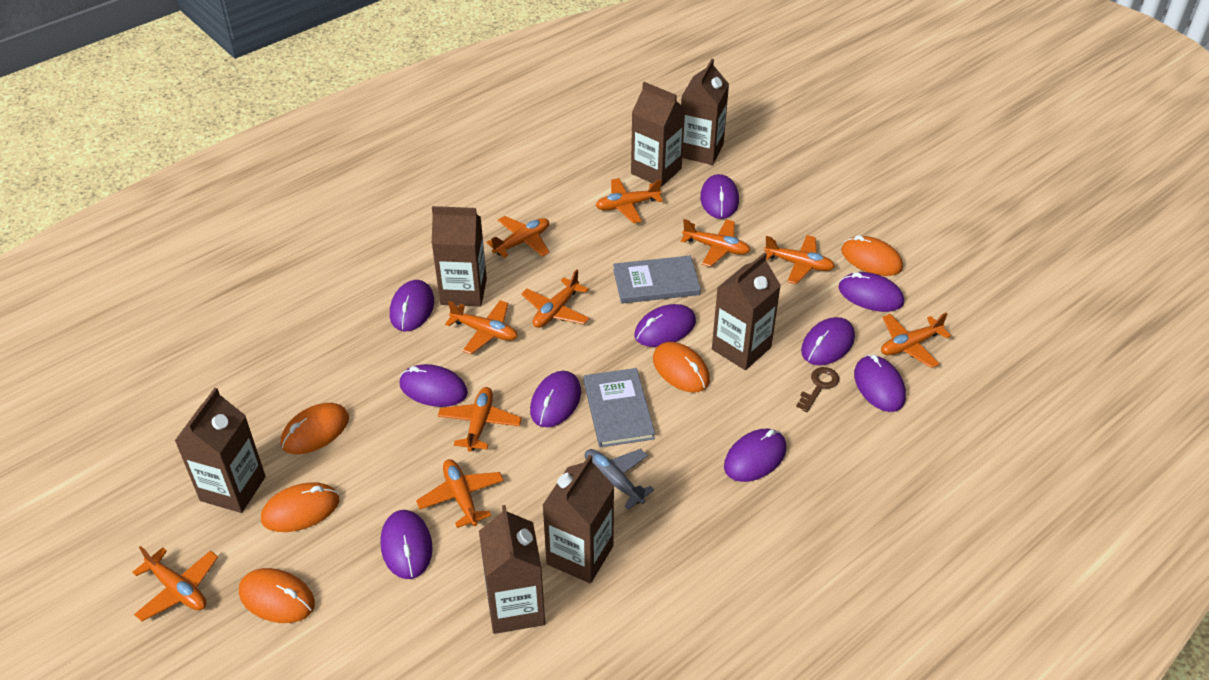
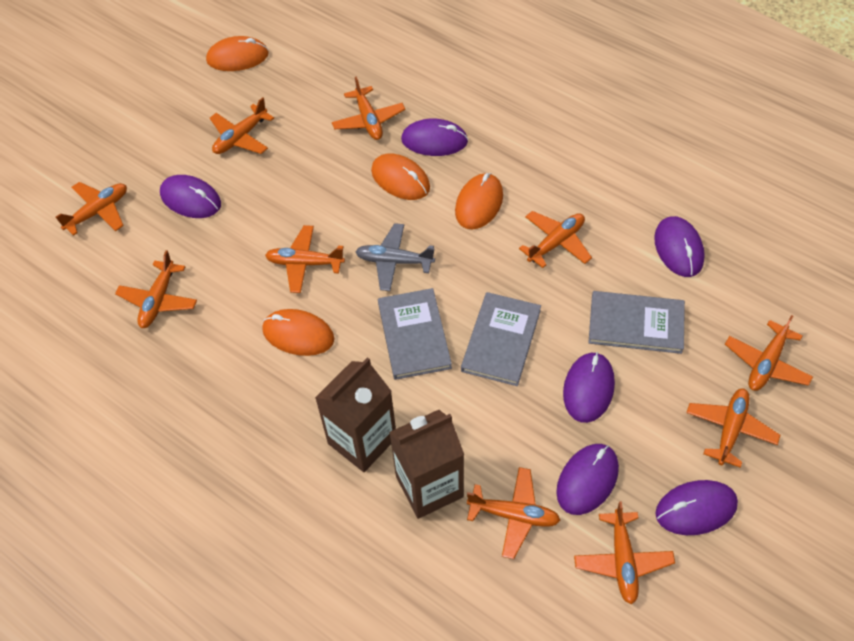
brown carton: [175,388,266,513] [432,206,487,307] [479,505,545,634] [542,455,615,583] [631,82,685,187] [681,59,729,165] [712,252,781,370] = 7 -> [315,357,396,472] [389,410,464,519] = 2
brown key: [796,367,839,412] = 1 -> none = 0
grey book: [583,368,655,447] [613,256,701,304] = 2 -> [378,288,452,380] [461,292,541,386] [588,291,685,354] = 3
orange mouse: [239,568,315,623] [261,482,339,532] [281,403,349,454] [653,342,710,393] [841,235,903,276] = 5 -> [206,36,269,71] [262,309,335,356] [371,154,430,200] [455,173,503,229] = 4
purple mouse: [381,510,433,579] [390,280,434,331] [399,364,468,407] [530,371,581,427] [635,304,696,347] [700,174,739,219] [724,429,786,482] [801,317,855,365] [838,272,904,312] [854,355,906,412] = 10 -> [160,175,221,218] [401,119,468,156] [556,444,619,515] [563,352,615,423] [654,216,705,277] [655,480,738,535] = 6

